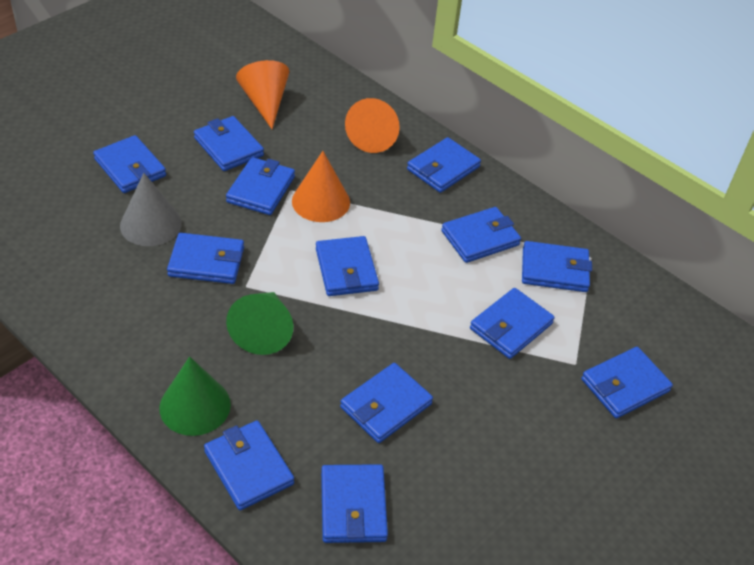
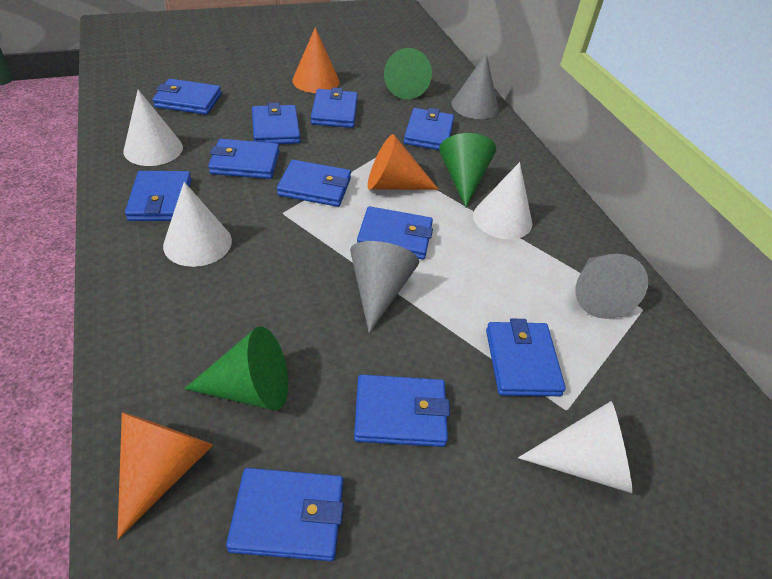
blue wallet: [93,135,166,193] [167,233,244,284] [194,116,264,171] [204,421,294,510] [226,157,295,215] [316,236,379,296] [321,464,388,543] [340,363,433,443] [407,137,481,193] [441,207,521,263] [470,288,555,359] [522,241,592,292] [581,347,673,418] = 13 -> [125,171,191,221] [152,79,222,115] [208,139,280,179] [226,468,344,561] [252,103,300,144] [277,160,351,207] [311,87,358,128] [354,375,450,447] [357,206,433,260] [404,108,454,150] [486,318,566,396] = 11
green cone: [159,357,231,436] [226,292,294,355] = 2 -> [184,326,288,411] [384,48,432,99] [439,133,496,207] = 3
grey cone: [120,173,182,246] = 1 -> [350,241,419,333] [452,53,499,119] [575,254,648,319] = 3
white cone: none = 0 -> [124,90,183,166] [163,182,232,267] [473,162,532,239] [518,401,633,493] = 4

